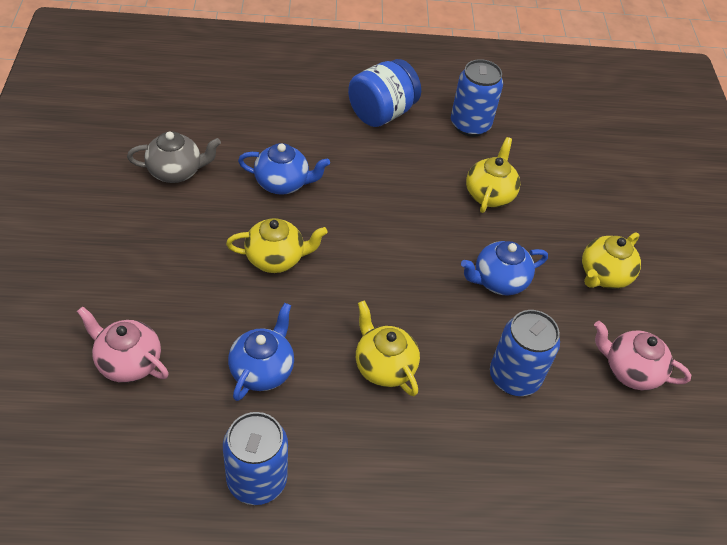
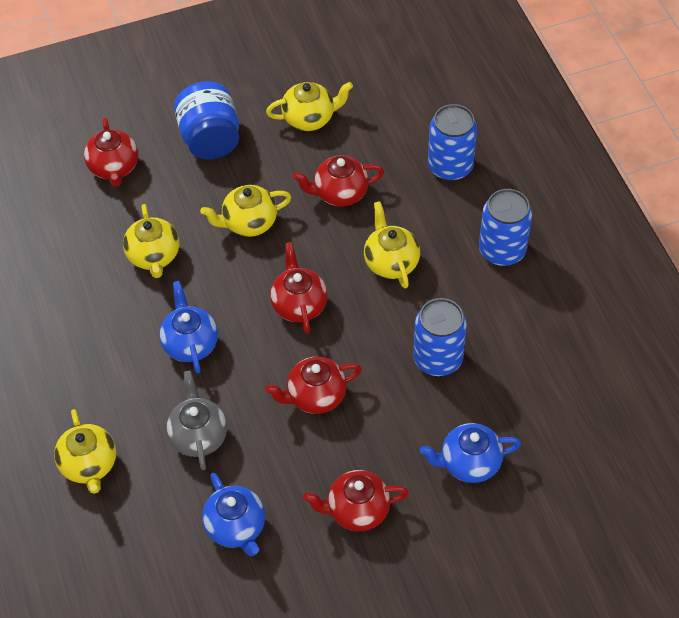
pink teapot: [77,306,169,383] [594,321,691,390] = 2 -> none = 0
red teapot: none = 0 -> [84,118,138,187] [265,357,362,414] [270,242,328,333] [293,155,384,207] [303,470,409,531] = 5
yellow teapot: [226,218,328,273] [356,301,420,396] [466,137,520,213] [582,232,641,289] = 4 -> [54,409,116,494] [123,204,179,278] [200,185,291,237] [266,82,353,131] [364,201,420,289] = 5

